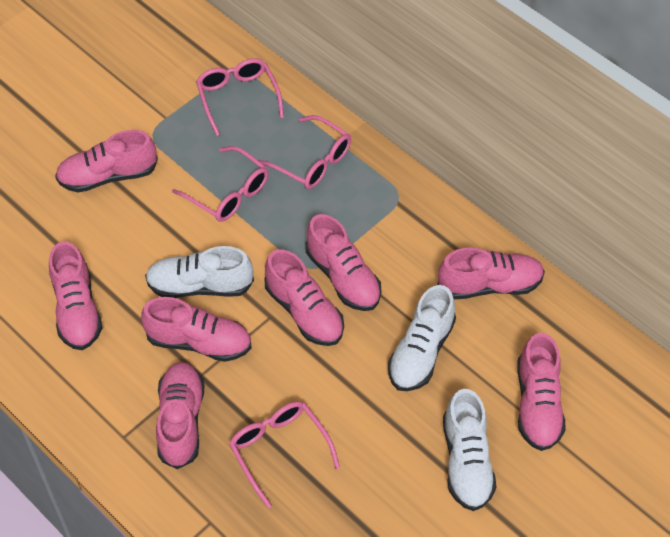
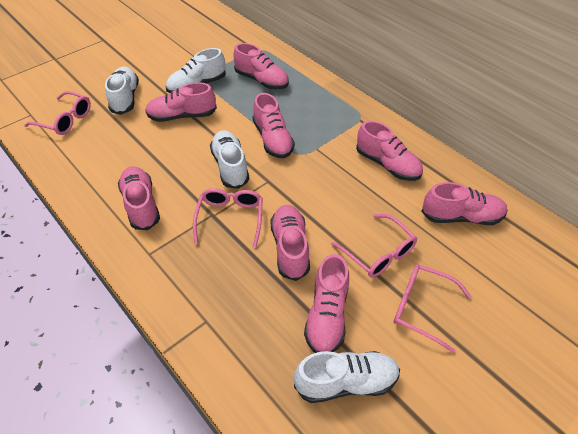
white shoe: [145,246,254,298] [388,285,456,391] [443,389,496,511] = 3 -> [105,66,139,115] [166,48,226,93] [210,130,249,189] [294,351,400,403] = 4

